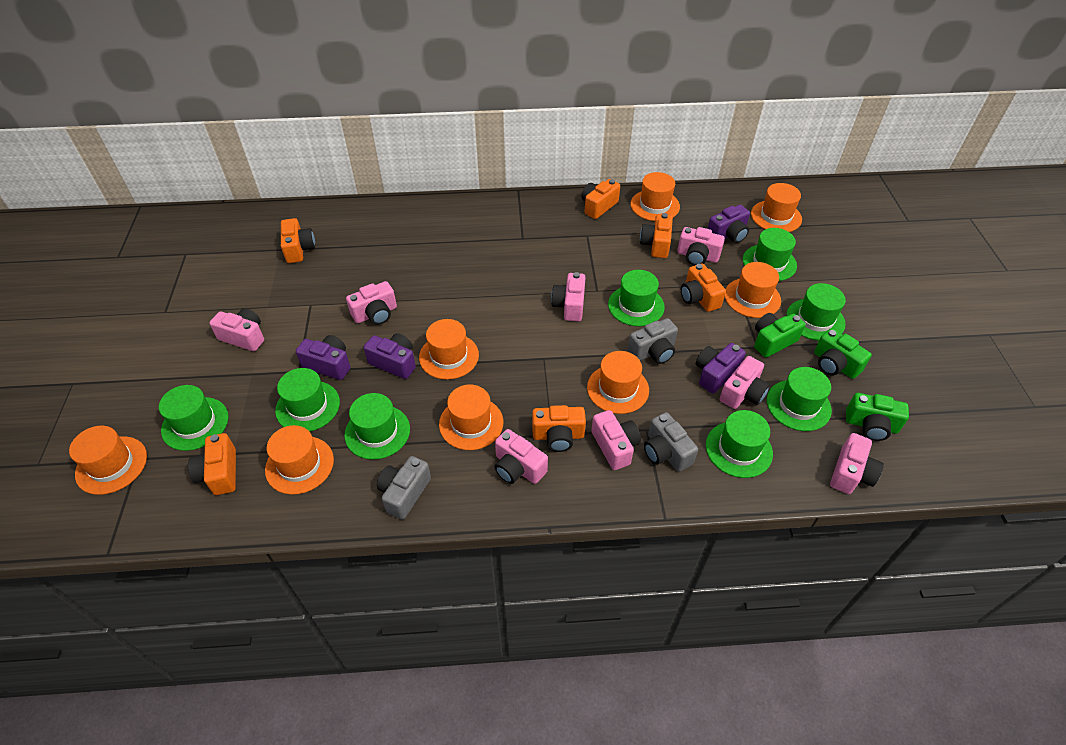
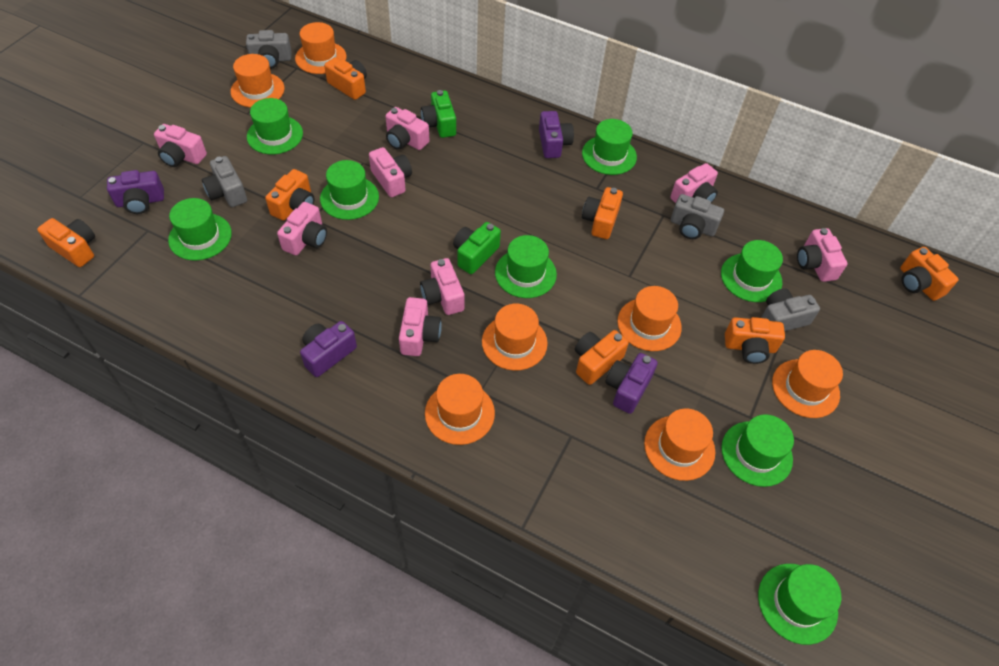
green camera: [754,313,806,358] [814,328,872,379] [846,393,909,441] = 3 -> [421,90,456,138] [453,222,501,274] = 2
grey camera: [377,456,431,520] [628,318,678,364] [644,412,698,472] = 3 -> [202,156,247,207] [246,30,292,69] [671,194,724,239] [761,288,820,331] = 4
orange camera: [188,433,236,495] [281,218,315,263] [532,405,586,452] [582,179,620,219] [640,213,673,258] [681,264,726,312] = 6 -> [37,218,95,267] [265,169,314,221] [324,57,367,100] [575,330,629,385] [582,187,623,239] [725,317,785,364] [900,247,959,301] = 7
orange hat: [69,426,147,495] [265,425,334,495] [419,319,479,380] [439,385,503,450] [587,351,649,414] [630,172,680,221] [725,262,781,318] [751,183,802,232] = 8 -> [231,54,285,108] [295,22,347,74] [425,374,495,445] [482,304,548,371] [617,286,682,351] [644,408,715,481] [772,350,843,418] = 7

